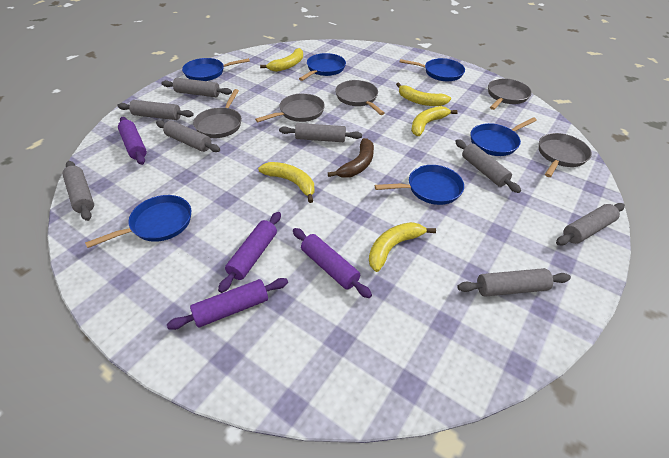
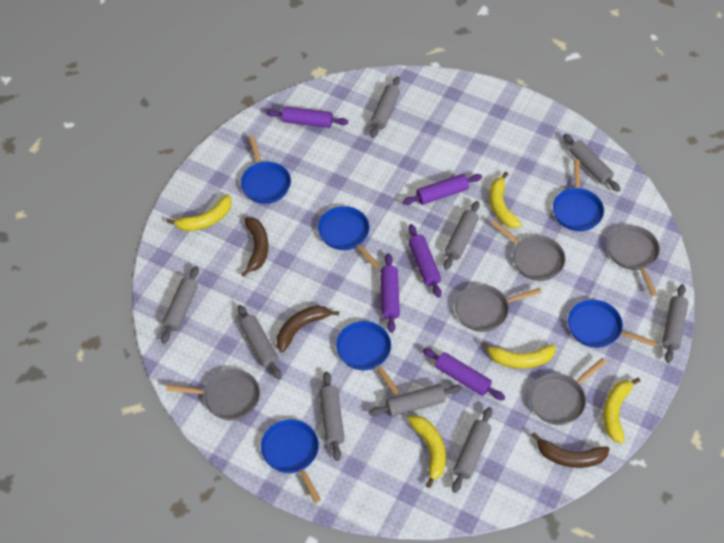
brown banana: [328,138,374,178] = 1 -> [241,218,268,277] [277,306,339,352] [531,432,610,468] = 3
grey rolling pin: [62,161,94,221] [117,100,194,120] [156,120,220,152] [162,78,232,97] [279,123,362,142] [455,139,521,193] [458,268,571,297] [556,203,625,245] = 8 -> [161,266,199,344] [238,305,281,380] [320,372,345,461] [369,384,462,417] [370,77,400,138] [444,201,480,270] [452,407,492,493] [563,134,621,192] [662,284,689,363] = 9
purple rolling pin: [118,117,147,165] [167,278,288,330] [218,212,281,293] [293,228,372,298] = 4 -> [266,106,348,128] [381,253,400,333] [402,174,482,205] [408,224,442,298] [423,348,505,400] = 5

